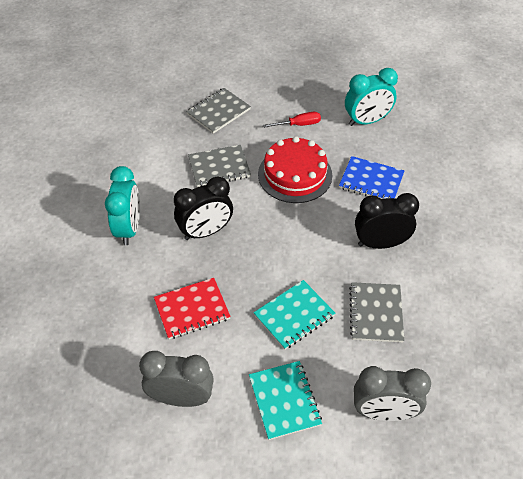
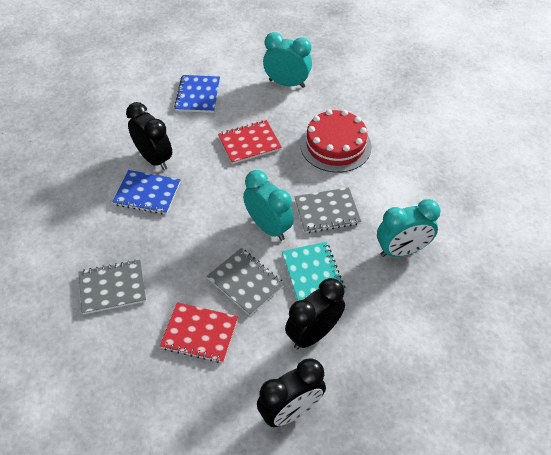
black clock: [174,177,233,240] [355,193,419,249] = 2 -> [126,102,172,170] [257,359,326,427] [285,278,345,349] = 3
blue notebook: [339,156,405,199] = 1 -> [113,170,181,215] [174,75,220,113] = 2
grey clock: [139,351,214,407] [354,366,431,421] = 2 -> none = 0
red notebook: [154,278,231,339] = 1 -> [160,302,238,363] [218,120,282,164] = 2
red screwdriver: [263,112,321,128] = 1 -> none = 0
turquoise clock: [105,166,140,245] [345,68,398,126] = 2 -> [243,170,294,241] [263,32,312,88] [377,199,441,257] = 3
turquoise notebook: [249,361,322,440] [253,280,335,350] = 2 -> [282,242,345,301] = 1

